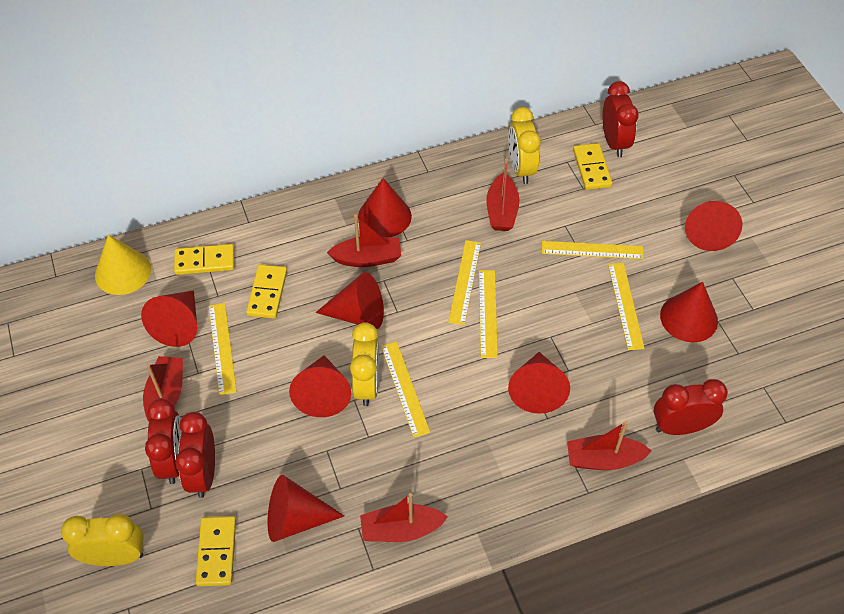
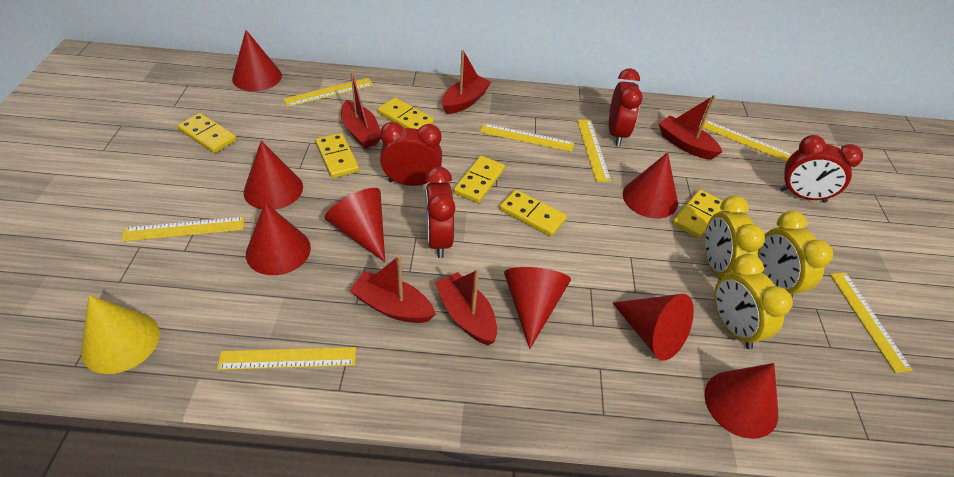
yellow domino: [174,244,234,275] [196,516,236,586] [246,264,287,319] [573,143,612,190] = 4 -> [177,113,237,153] [315,133,359,178] [377,98,434,129] [453,156,505,203] [500,190,567,236] [672,189,723,238] = 6
yellow ruler: [209,303,237,395] [381,341,430,438] [448,240,481,325] [479,270,498,358] [542,241,644,259] [608,263,645,350] = 6 -> [121,217,244,242] [217,347,356,370] [283,78,374,107] [480,123,574,152] [577,120,611,182] [703,120,792,162] [830,272,913,373] = 7

